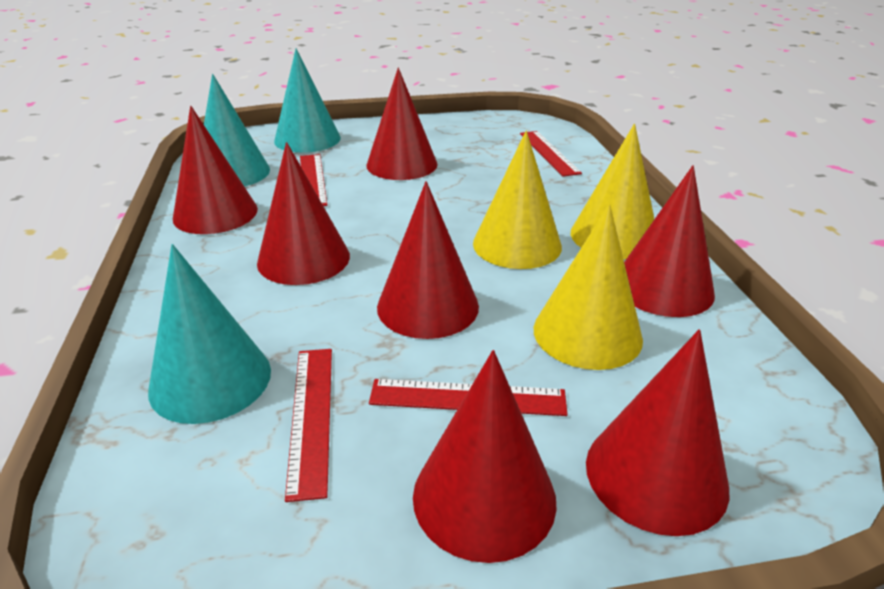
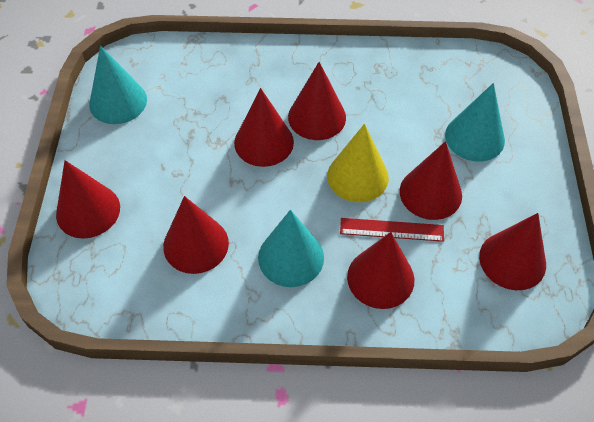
red ruler: [285,349,332,502] [300,154,328,206] [369,379,568,416] [520,131,582,177] = 4 -> [340,218,444,242] = 1
yellow cone: [473,131,562,269] [534,204,643,370] [571,124,654,259] = 3 -> [327,124,389,202] = 1

